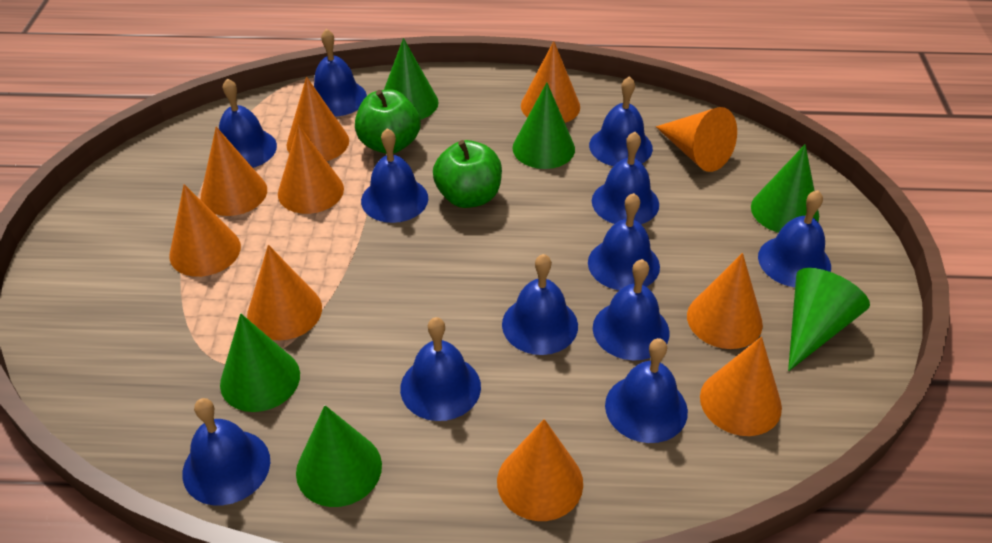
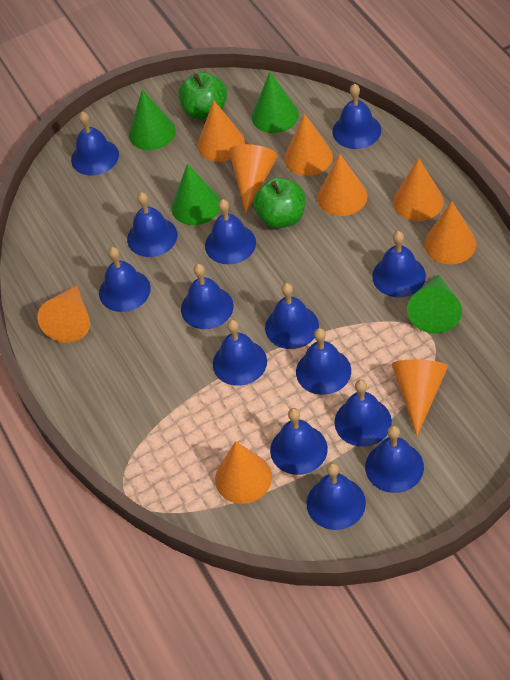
blue bell: [182,398,270,505] [219,78,277,168] [314,29,367,116] [361,128,428,223] [400,317,481,421] [502,254,578,355] [588,193,660,290] [589,76,653,166] [592,132,659,224] [593,259,670,361] [605,338,688,443] [758,190,831,287] = 12 -> [71,112,119,175] [99,247,151,312] [127,192,178,257] [181,264,234,329] [205,199,256,264] [213,320,267,386] [265,283,319,349] [270,408,328,475] [296,328,351,395] [307,463,366,530] [332,84,381,149] [335,380,392,447] [365,425,424,493] [372,231,426,297] = 14
green cone: [220,313,300,412] [296,405,382,507] [384,38,439,120] [513,83,575,169] [751,144,819,233] [788,268,870,371] = 6 -> [129,89,175,150] [172,163,220,225] [252,72,299,133] [407,275,462,334] = 4
orange cone: [169,184,241,277] [200,127,267,216] [247,245,322,340] [278,124,344,214] [286,77,349,161] [497,419,583,521] [521,41,580,123] [656,107,737,172] [687,253,763,349] [700,337,782,436] = 10 -> [37,285,90,343] [197,100,245,162] [215,441,272,504] [229,144,278,213] [284,113,333,176] [318,153,368,216] [392,359,448,436] [393,158,444,221] [424,201,476,264] = 9

